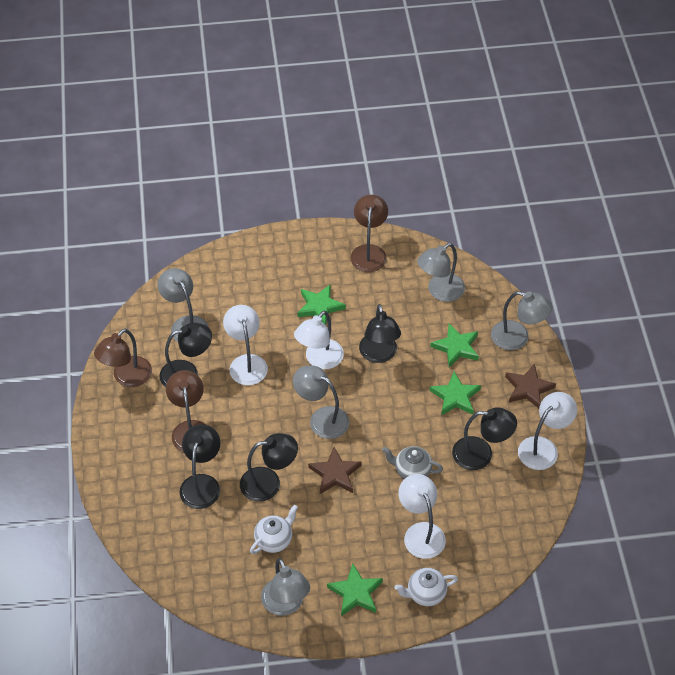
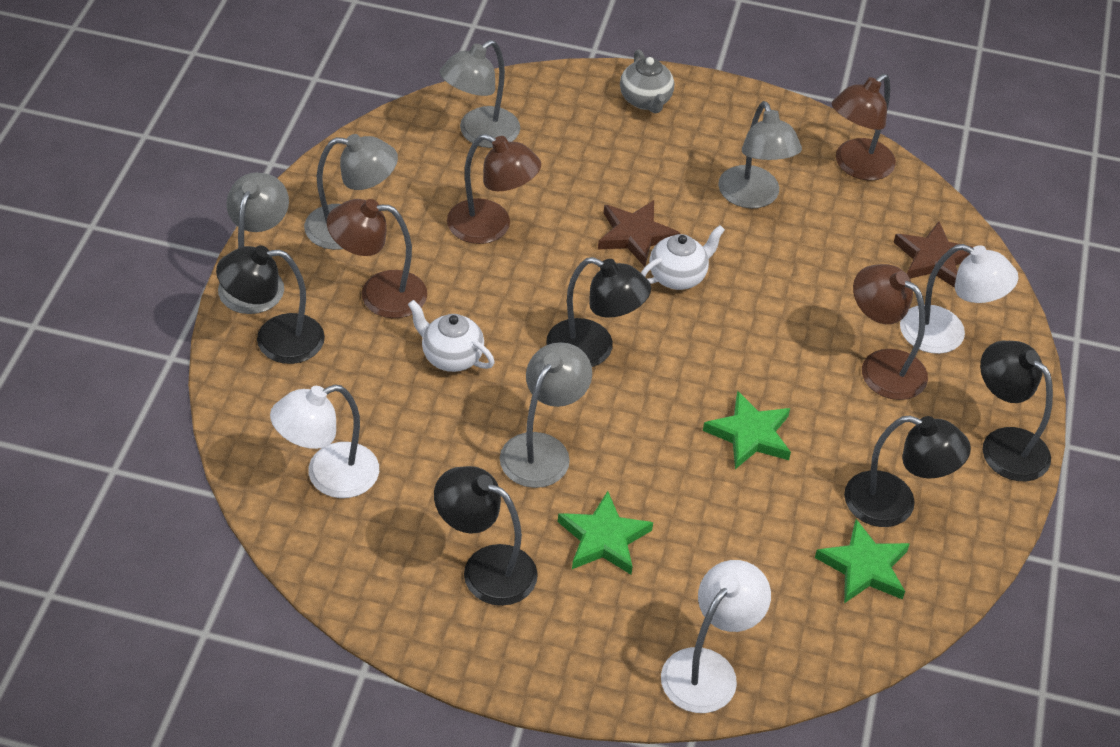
brown lamp: [94,329,152,387] [166,370,206,452] [351,195,388,272] = 3 -> [327,199,427,318] [447,134,541,244] [832,74,896,181] [853,264,928,400] = 4
green star: [297,284,346,325] [327,563,383,616] [429,371,481,415] [430,324,479,367] = 4 -> [558,491,653,575] [703,391,791,469] [815,519,910,603] = 3
white lamp: [223,305,268,385] [294,311,344,369] [398,474,446,559] [518,392,577,470] = 4 -> [270,385,379,498] [661,560,771,713] [900,244,1018,354] = 3

